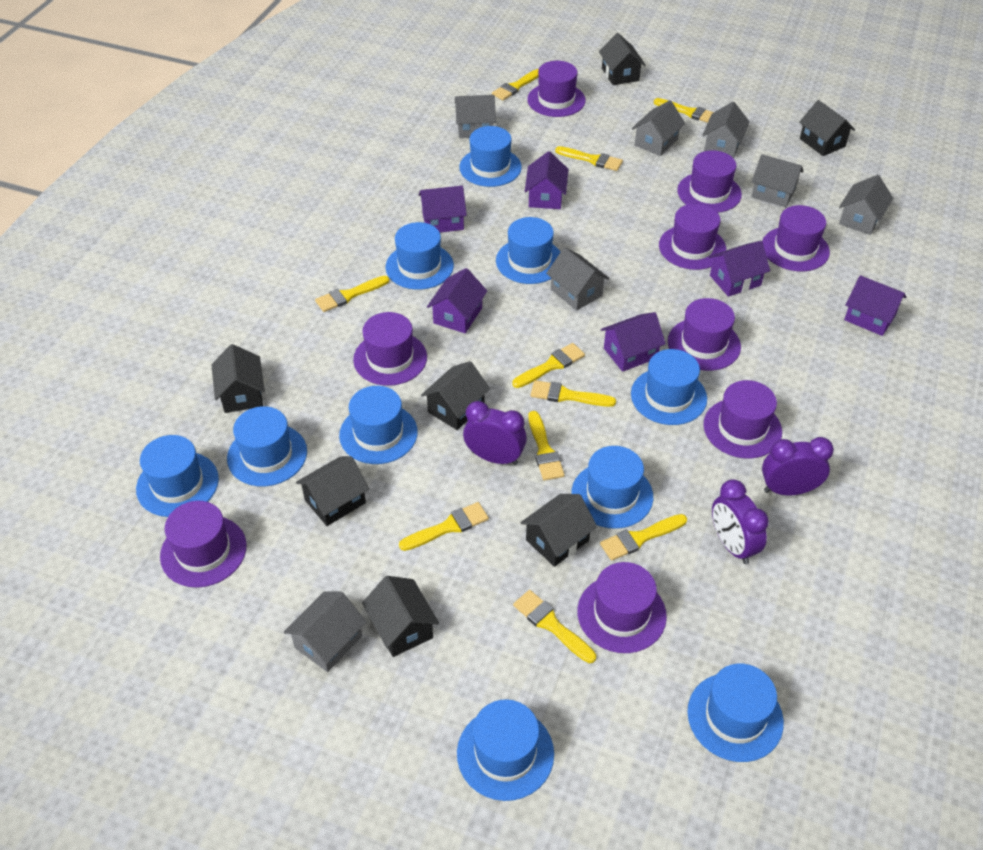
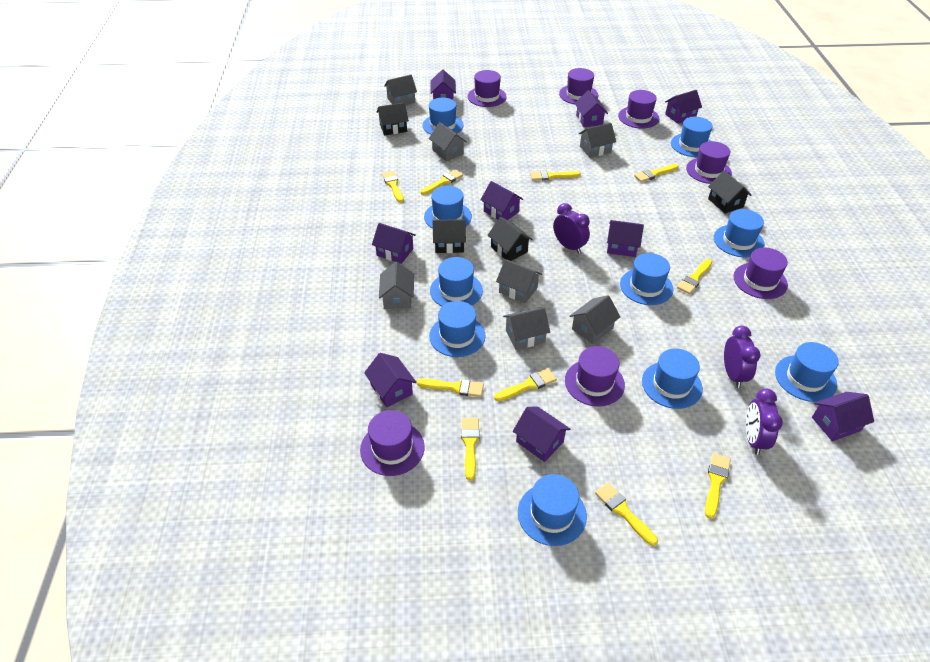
black house: [211,344,265,413] [296,456,369,526] [362,576,439,657] [421,361,490,430] [520,494,597,567] [599,33,646,85] [799,100,855,156] = 7 -> [377,103,409,136] [433,219,466,253] [488,217,533,261] [708,171,751,213] = 4
purple hat: [160,501,246,588] [353,312,427,386] [527,61,586,117] [577,562,667,653] [659,204,726,270] [668,298,741,371] [677,150,742,213] [703,380,782,458] [762,205,830,271] = 9 -> [360,410,425,476] [467,70,507,107] [559,68,598,104] [565,346,625,407] [618,90,659,129] [686,141,732,184] [733,248,788,299] = 7
purple house: [419,186,467,233] [427,268,487,333] [525,151,569,209] [601,312,666,372] [708,241,770,297] [844,275,906,336] = 6 -> [364,353,417,407] [372,223,416,264] [430,69,456,100] [480,181,523,220] [513,407,570,462] [575,90,608,127] [607,220,644,257] [665,90,702,124] [812,392,874,441] = 9

